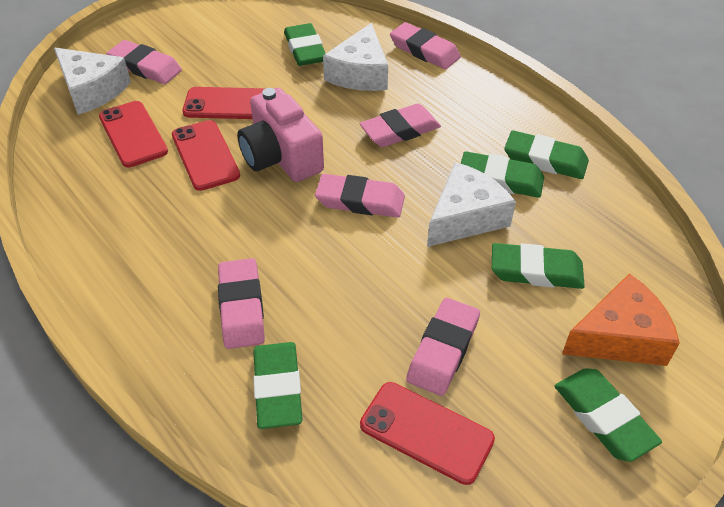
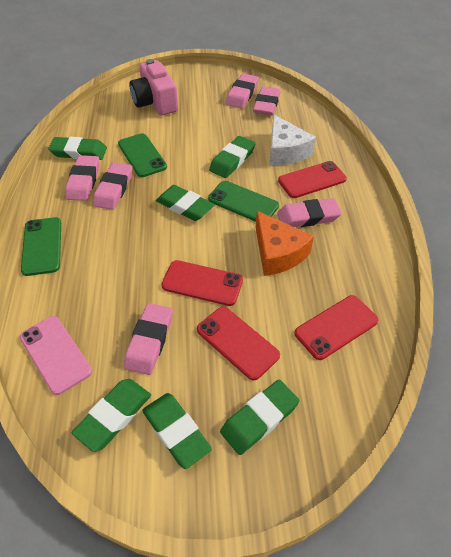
green phone: none = 0 -> [21,217,61,276] [118,133,167,177] [208,181,279,222] = 3
pink phone: none = 0 -> [19,316,92,395] = 1
white cheese: [54,48,131,115] [323,23,388,91] [427,162,516,247] = 3 -> [270,114,316,165] = 1

